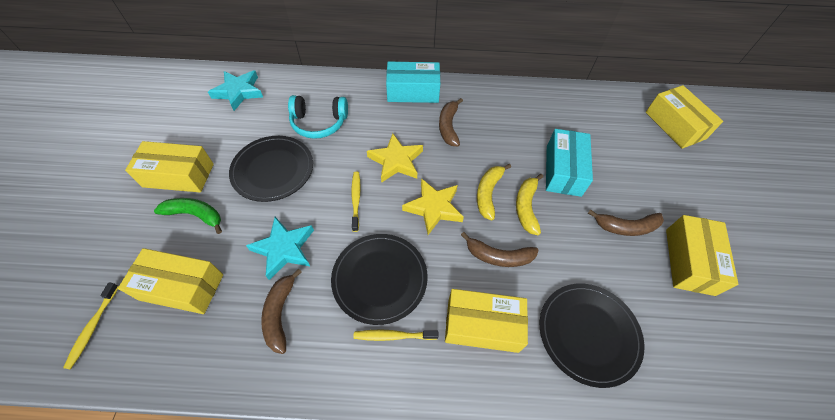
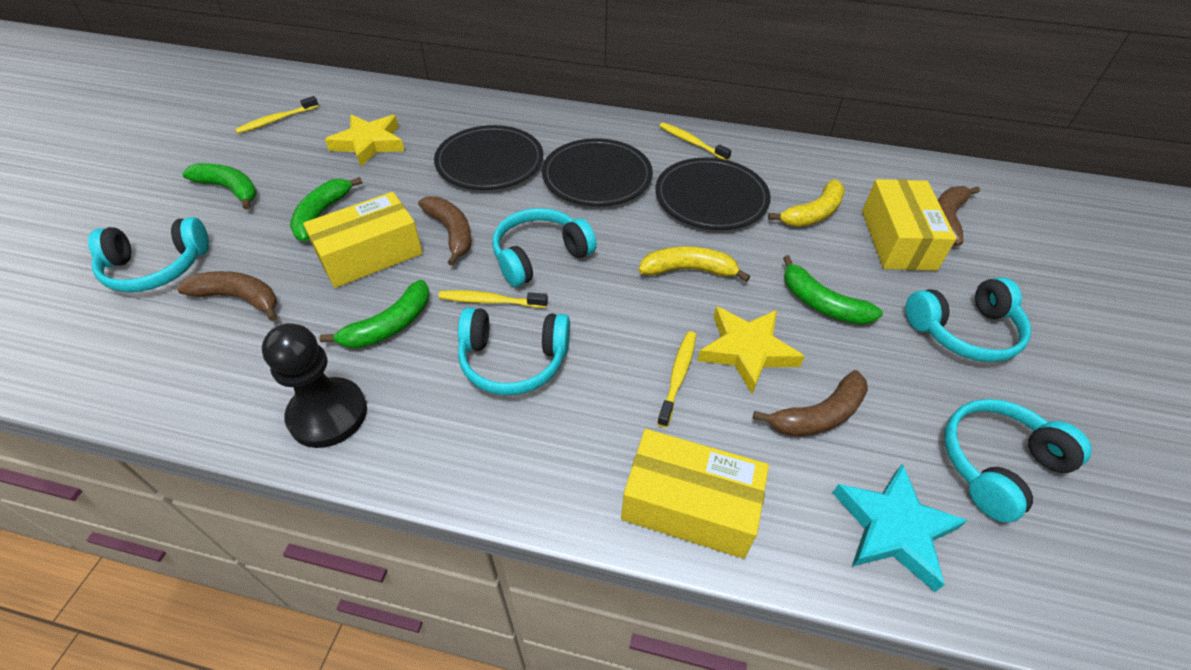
black pawn: none = 0 -> [262,323,367,448] = 1
green banana: [154,198,222,234] = 1 -> [182,163,257,210] [290,177,363,242] [319,280,429,348] [783,255,883,325] = 4
turquoise box: [386,62,440,103] [546,129,593,197] = 2 -> none = 0
turquoise headphones: [288,95,348,139] = 1 -> [88,217,209,292] [458,307,570,395] [492,208,597,287] [906,277,1031,362] [944,399,1092,523] = 5
turquoise star: [208,70,263,111] [246,217,314,280] = 2 -> [833,463,968,592] = 1
yellow box: [118,248,223,314] [125,141,214,192] [445,289,528,353] [646,85,723,149] [666,215,738,296] = 5 -> [303,192,423,288] [621,429,769,559] [862,179,957,271] = 3
yellow toothbrush: [63,283,119,370] [351,172,361,232] [354,329,438,341] = 3 -> [235,96,319,134] [438,290,548,308] [657,331,696,428] [659,122,732,160] = 4

